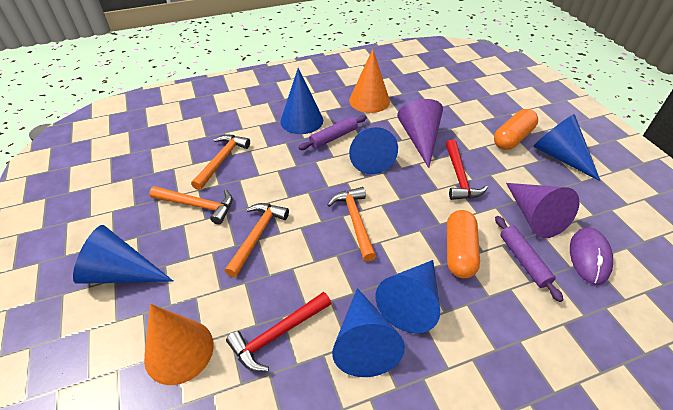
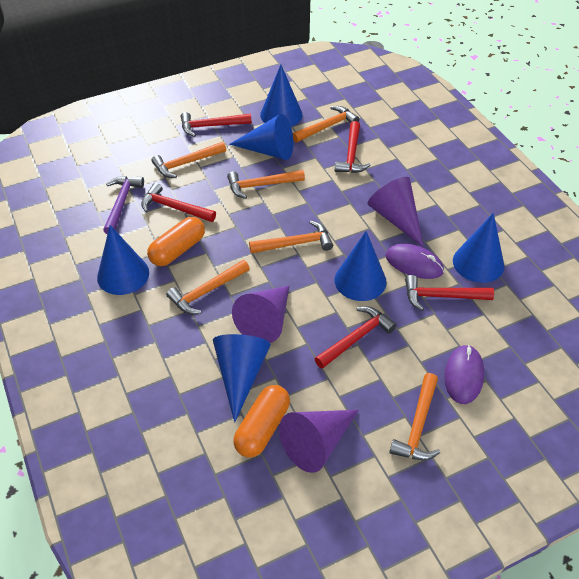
orange cone: [144,304,214,385] [349,49,390,113] = 2 -> none = 0
orange hammer: [149,186,232,225] [191,135,250,190] [225,203,289,277] [327,187,376,262] = 4 -> [151,142,226,178] [166,260,250,314] [227,170,305,199] [249,221,333,253] [293,106,359,142] [389,373,440,461] = 6
purple cone: [397,99,443,168] [506,183,579,238] = 2 -> [232,286,289,343] [279,410,359,473] [367,177,424,247] = 3
purple hammer: none = 0 -> [103,176,144,234] = 1
purple mouse: [570,227,613,285] = 1 -> [385,244,444,279] [444,345,484,404] = 2
purple rolling pin: [298,115,367,150] [495,216,563,302] = 2 -> none = 0
red hammer: [226,292,331,372] [446,139,488,200] = 2 -> [141,182,216,222] [181,112,252,137] [315,307,397,369] [335,121,371,173] [405,275,494,311] = 5

